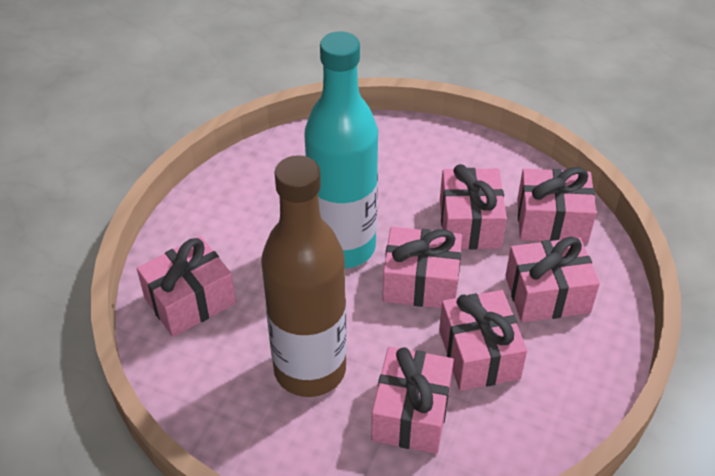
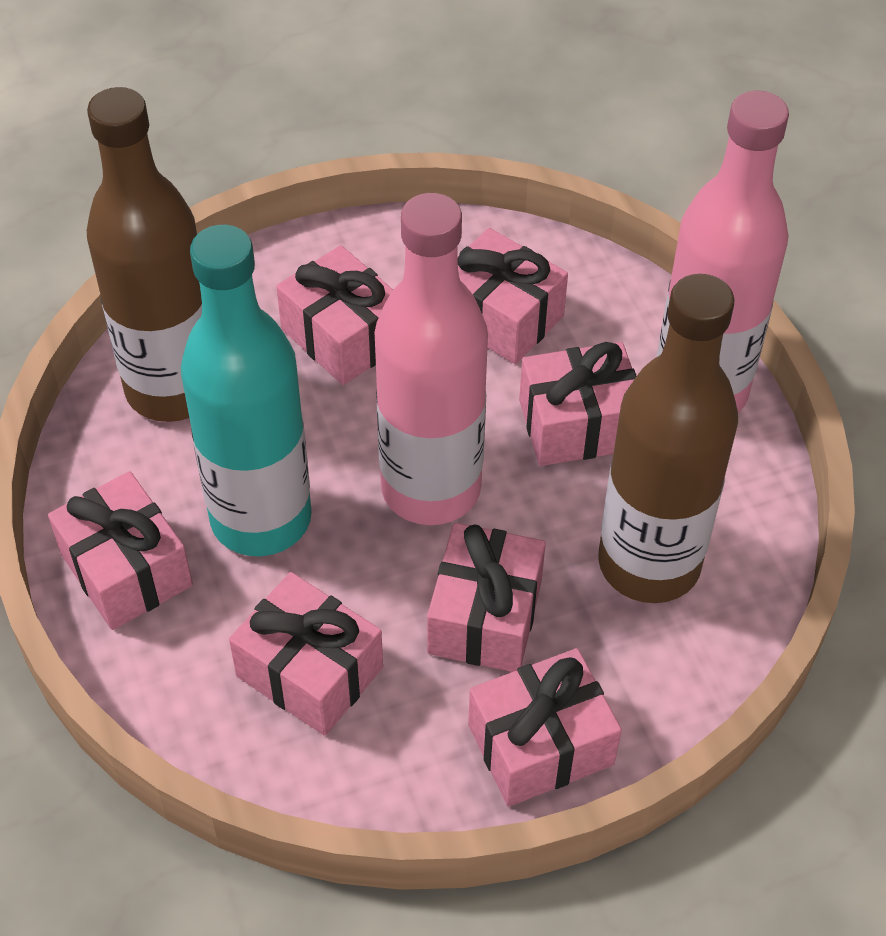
brown bottle: [261,155,347,397] = 1 -> [87,87,202,422] [598,274,738,603] = 2
pink bottle: none = 0 -> [375,193,488,525] [657,91,789,413] = 2

